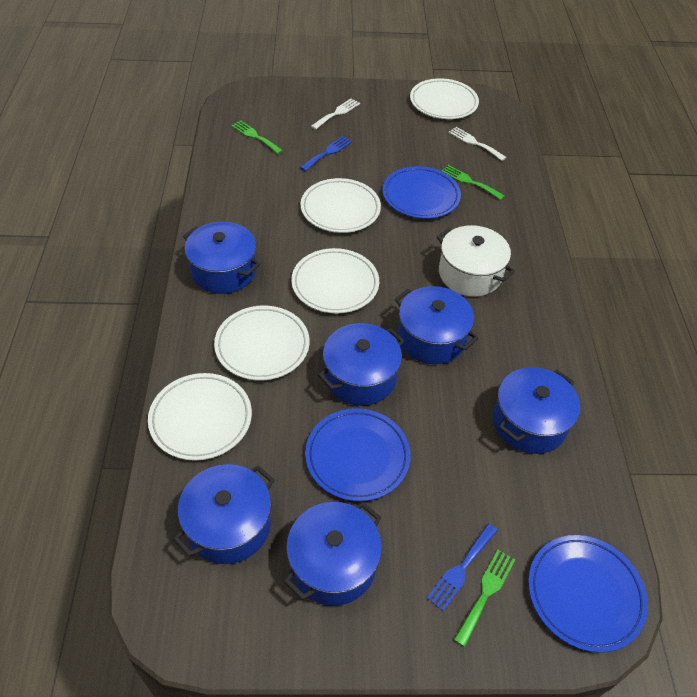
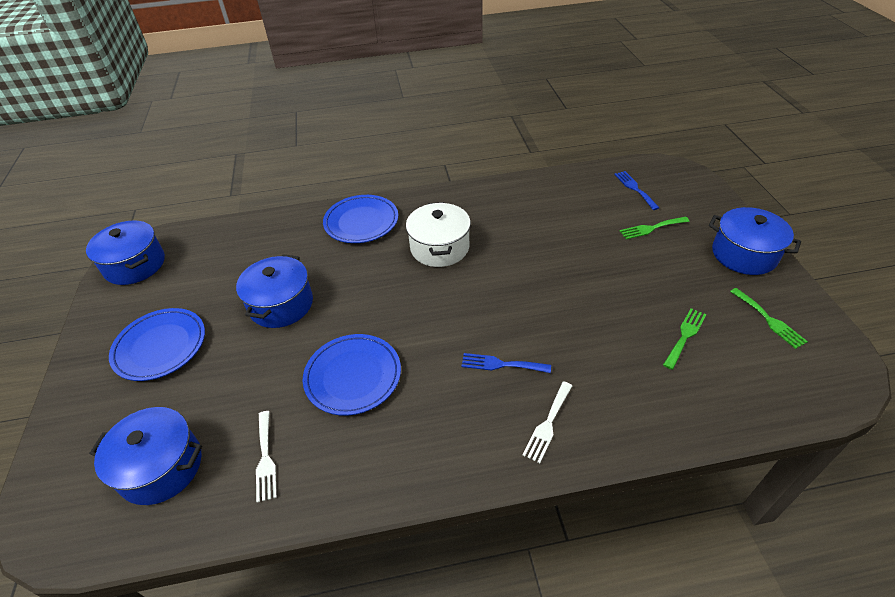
blue pot: [173,464,274,564] [183,222,260,294] [284,502,382,606] [318,323,404,406] [395,286,479,364] [493,367,580,454] = 6 -> [86,221,165,285] [89,407,202,505] [236,254,313,328] [709,207,801,275] = 4
white plate: [148,373,252,461] [214,306,309,380] [291,248,379,314] [300,178,381,233] [410,78,479,119] = 5 -> none = 0

